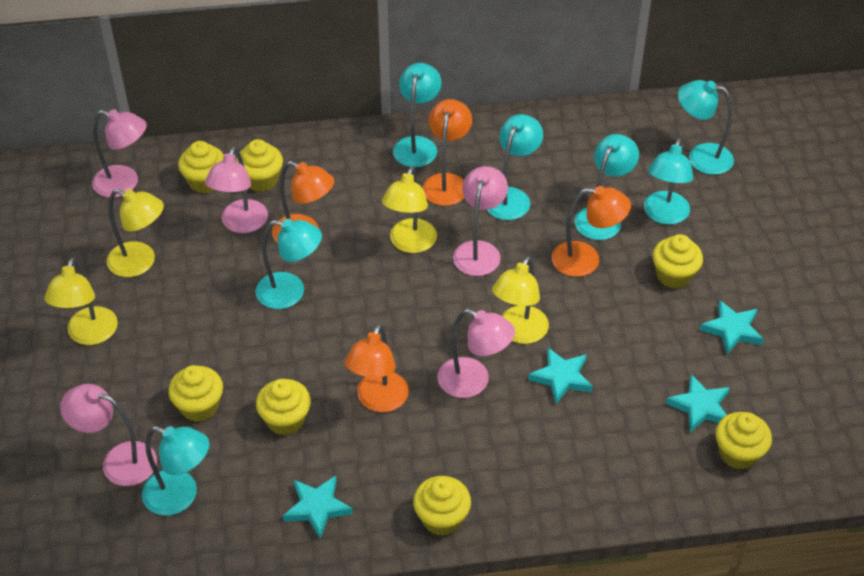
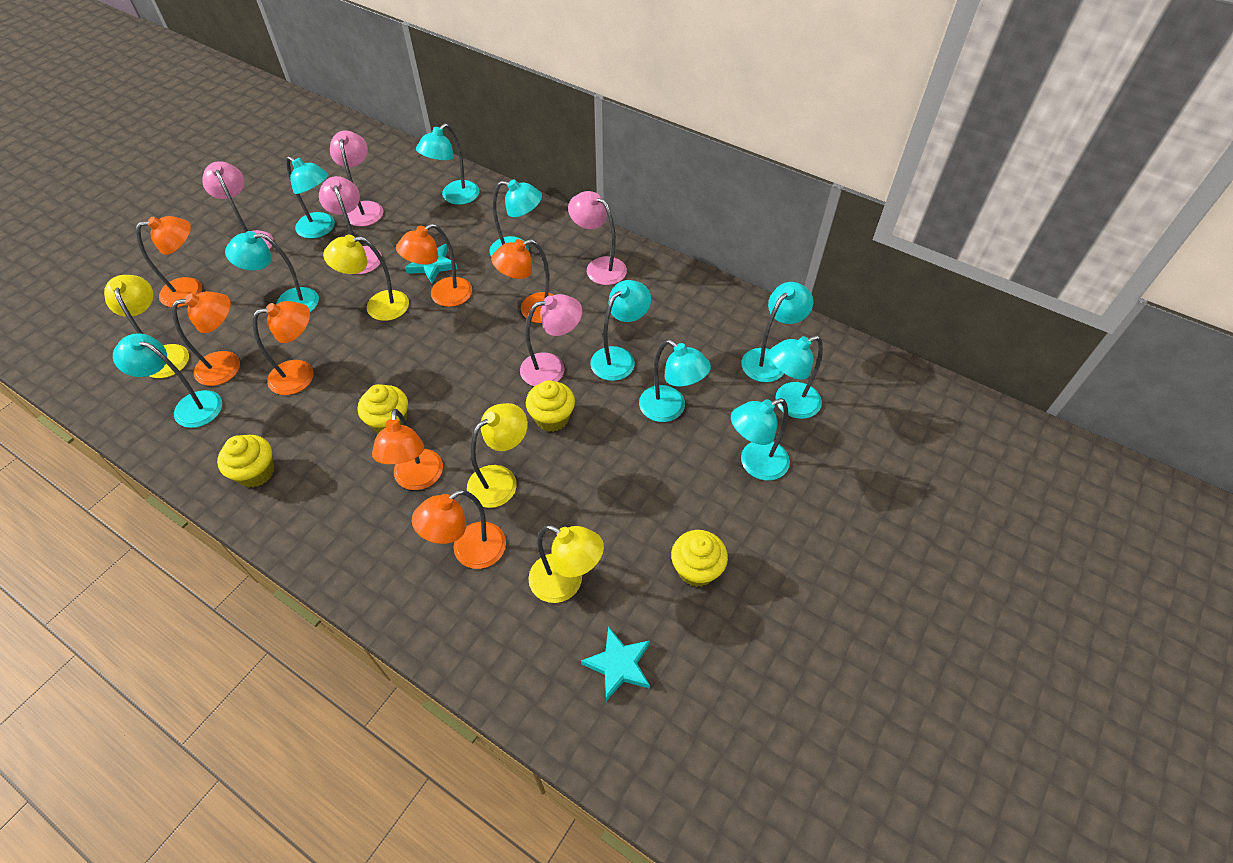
orange lamp: [272,161,334,243] [345,324,409,412] [423,99,472,206] [552,186,631,277] = 4 -> [136,216,202,307] [172,291,240,386] [252,301,314,395] [372,409,443,490] [396,224,472,307] [412,490,506,569] [491,239,554,323] = 7
turquoise lamp: [142,426,209,516] [255,219,322,309] [393,63,442,167] [487,114,543,220] [575,134,639,240] [644,138,693,225] [678,80,734,175] = 7 -> [113,333,222,428] [225,231,319,312] [286,156,335,239] [416,123,480,205] [489,179,542,257] [590,280,651,381] [639,340,711,422] [731,398,790,481] [741,282,813,382] [769,336,823,419] = 10
turquoise star: [283,475,353,539] [528,348,593,404] [666,374,730,432] [700,300,764,354] = 4 -> [405,244,458,284] [581,626,650,701] = 2
yellow cupcake: [168,365,223,422] [178,141,224,193] [236,139,283,192] [256,379,311,435] [413,476,471,536] [653,234,703,289] [716,412,772,470] = 7 -> [217,435,274,487] [358,384,408,433] [526,380,575,432] [671,530,728,587] = 4

